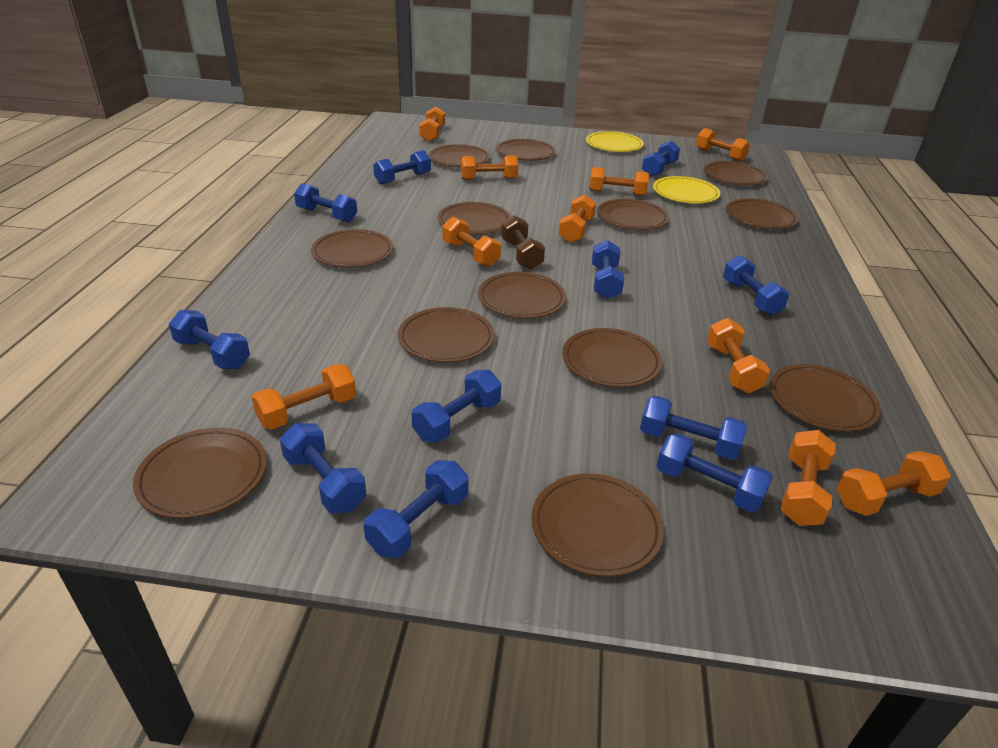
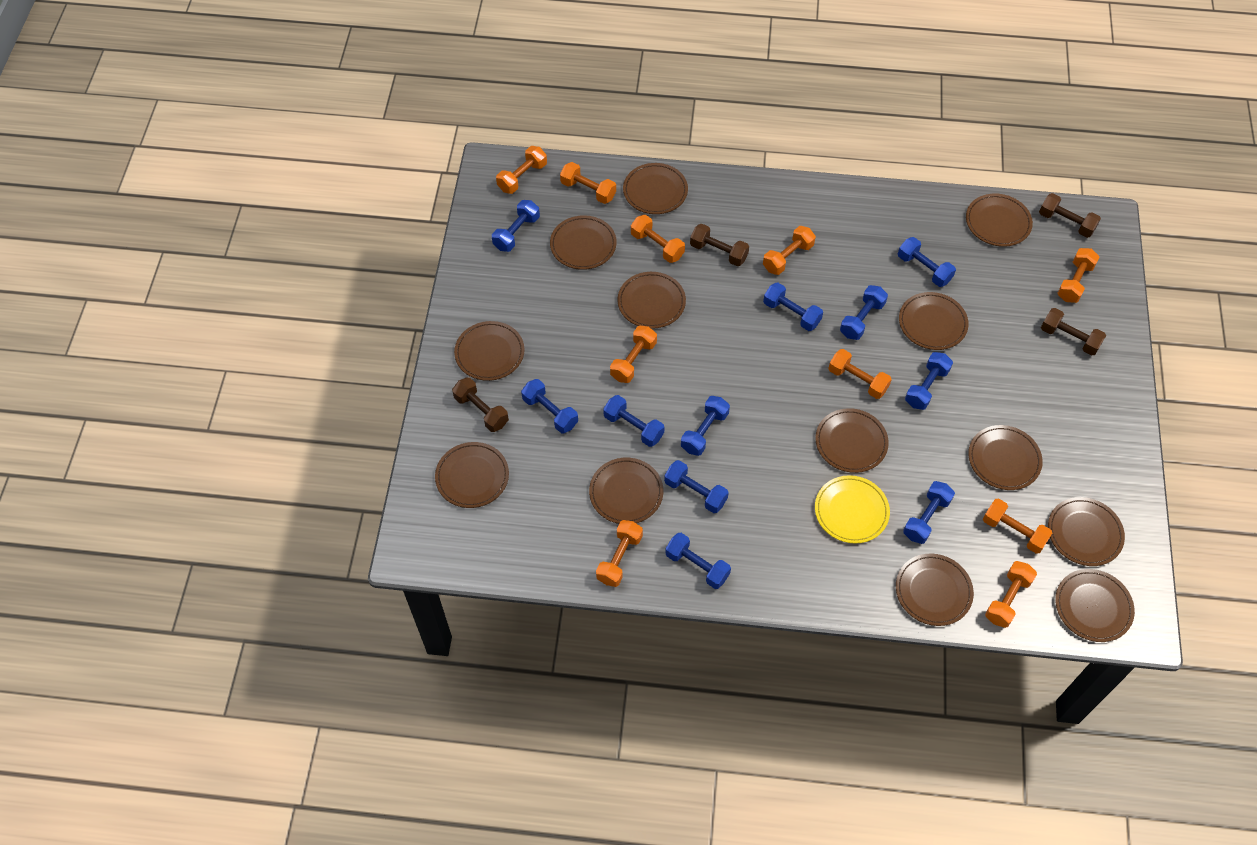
brown dumbbell: [501,215,545,269] = 1 -> [452,377,509,432] [690,224,749,266] [1039,193,1101,238] [1041,308,1106,355] = 4
yellow plate: [586,131,644,152] [653,176,720,203] = 2 -> [815,475,890,543] = 1

